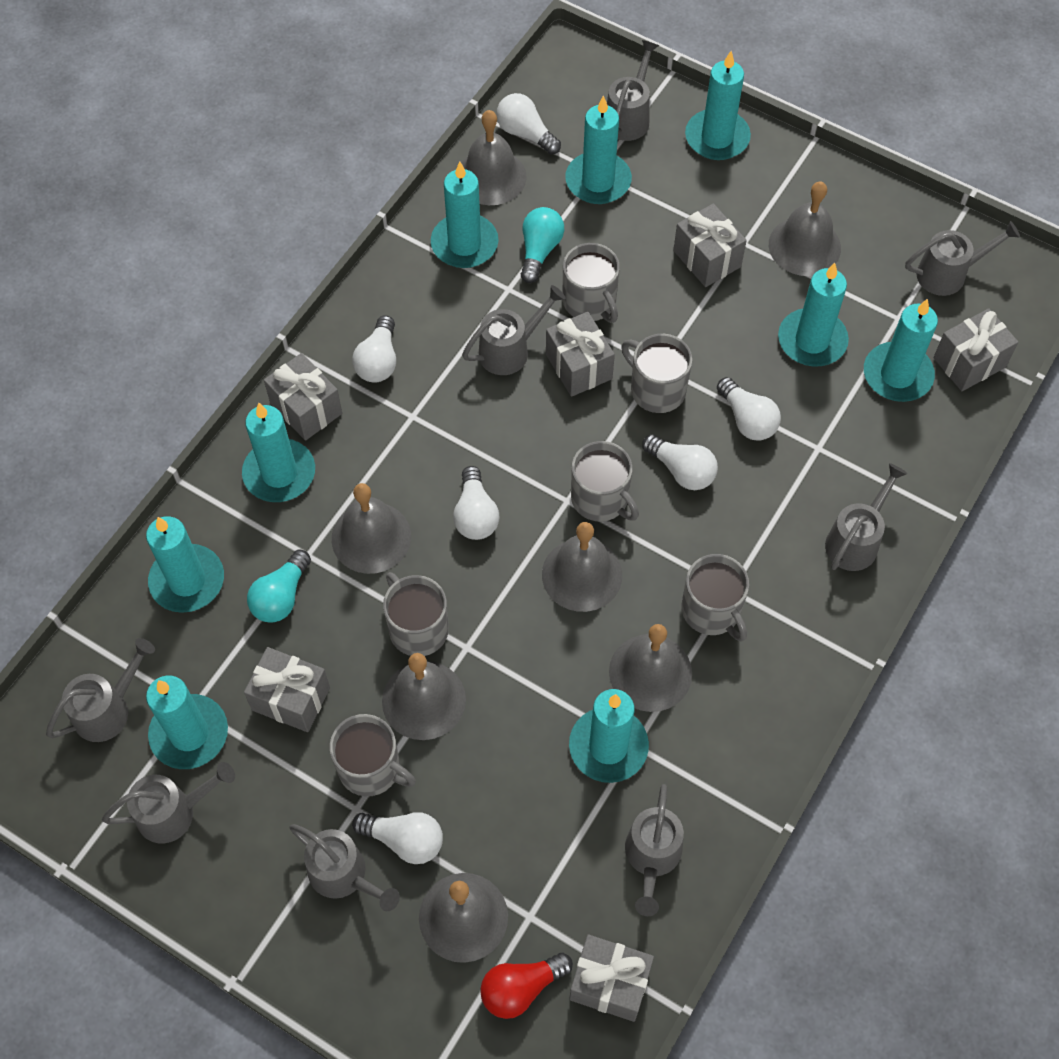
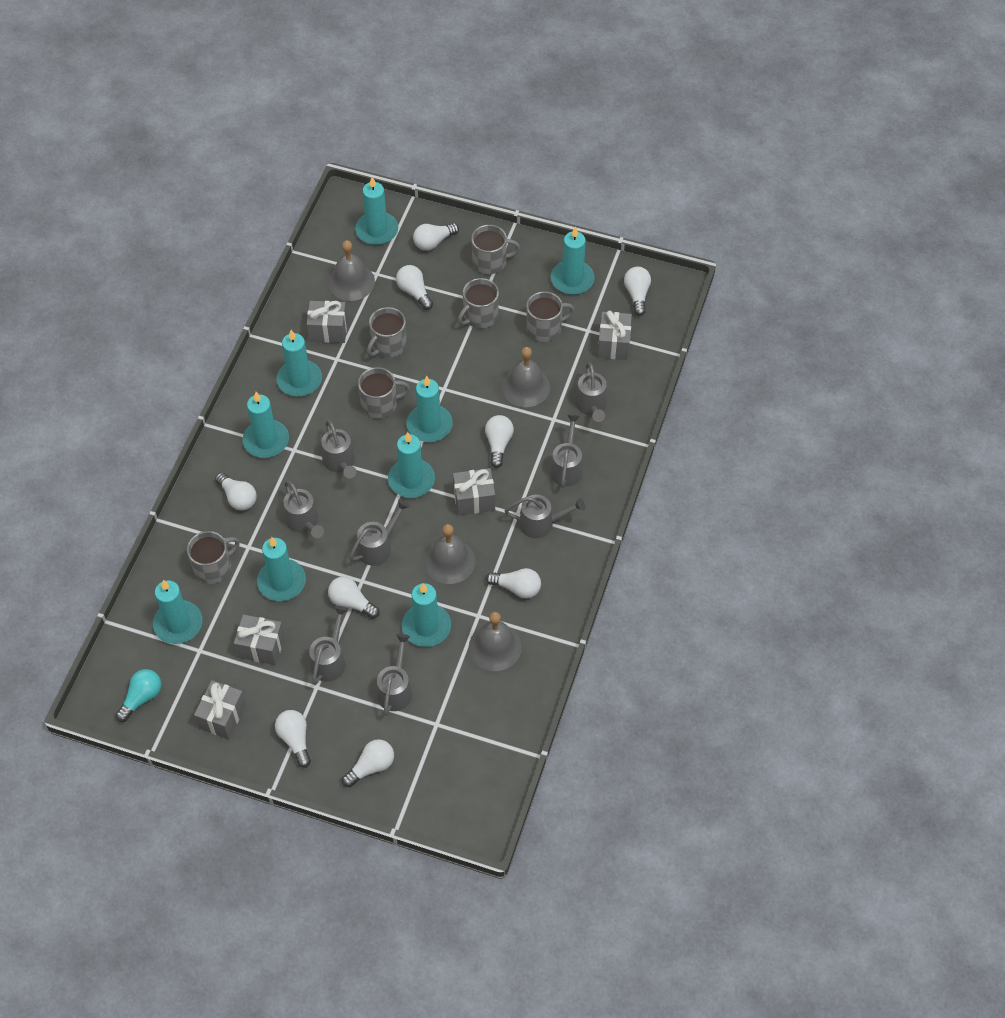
grey bell: [332,483,411,574] [382,653,466,740] [419,873,508,963] [461,110,527,205] [542,522,622,612] [609,624,692,712] [769,182,841,276] = 7 -> [328,240,375,301] [424,524,475,584] [469,612,522,671] [502,347,550,407] = 4
grey gift: [244,647,330,732] [264,353,342,441] [546,312,615,397] [569,935,654,1022] [673,204,747,287] [933,308,1018,391] = 6 -> [194,680,246,739] [234,615,285,665] [307,301,347,343] [453,468,495,515] [598,311,632,360] = 5
red light bulb: [480,953,573,1019] = 1 -> none = 0
turquoise light bulb: [247,550,311,623] [521,207,564,283] = 2 -> [115,669,161,722] = 1
white light bulb: [352,315,396,383] [352,812,443,864] [453,466,500,540] [496,93,561,155] [642,434,718,490] [717,377,781,441] = 6 -> [215,472,257,511] [275,710,311,768] [328,577,380,619] [342,739,394,787] [396,265,433,310] [413,223,459,251] [485,415,514,468] [486,568,541,599] [624,267,651,316] = 9

